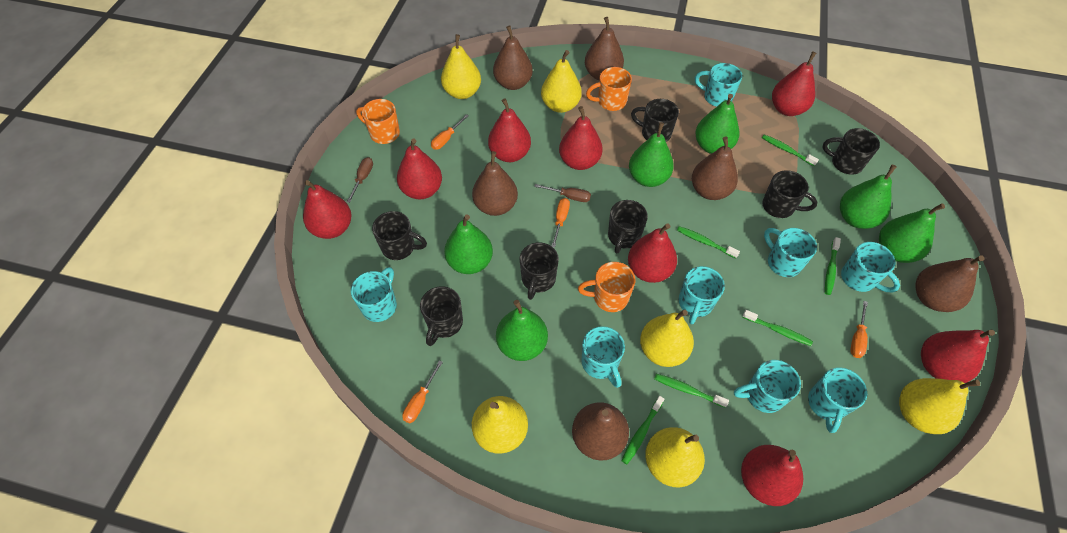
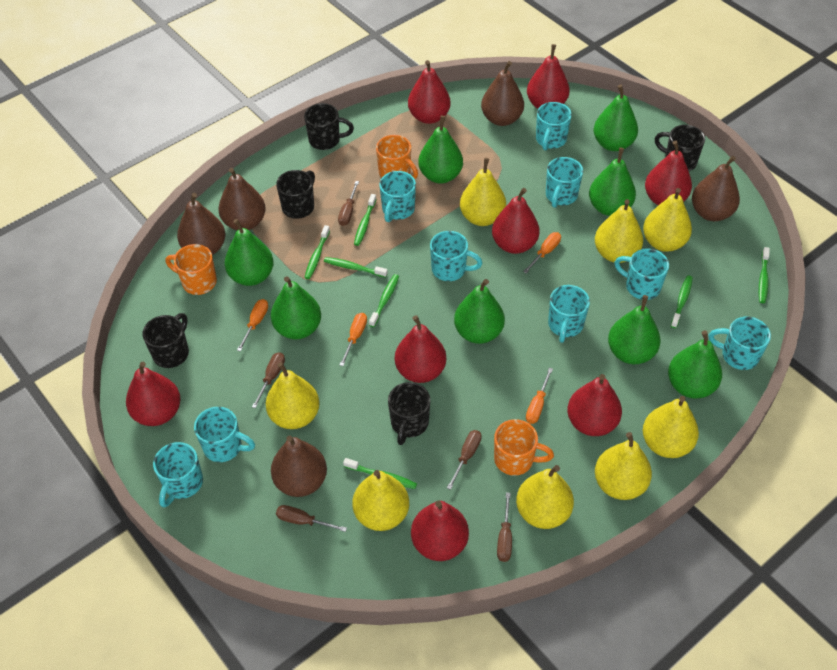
black mug: [372,211,427,260] [420,286,463,346] [520,242,559,300] [608,200,648,253] [631,99,679,142] [762,170,817,218] [822,128,880,175] = 7 -> [143,313,189,368] [276,170,315,219] [304,103,354,150] [388,382,430,445] [655,125,705,171] = 5
brown pear: [472,151,518,216] [493,26,533,90] [572,402,629,460] [585,17,624,80] [692,137,738,200] [915,255,985,312] = 6 -> [177,193,225,255] [218,168,266,230] [271,436,327,497] [481,61,524,126] [692,156,740,221] = 5
brown screwdriver: [347,157,373,203] [534,184,591,202] = 2 -> [252,352,285,408] [276,505,347,532] [338,181,359,226] [447,430,482,490] [497,492,512,562] = 5
green pear: [444,214,493,274] [496,300,548,361] [629,122,674,187] [695,94,739,154] [840,165,897,229] [879,203,945,263] = 6 -> [225,219,274,286] [271,276,321,339] [418,116,463,184] [454,279,505,344] [589,148,636,216] [594,85,638,151] [608,295,661,364] [668,330,722,399] = 8
green toothbrush: [621,396,664,464] [654,374,729,408] [677,226,740,258] [743,310,813,346] [762,134,819,166] [825,237,841,295] = 6 -> [304,225,330,279] [324,257,388,278] [343,458,417,489] [354,194,376,246] [369,274,399,327] [671,275,693,328] [759,247,770,303] = 7
turquoise mug: [351,267,397,322] [582,326,625,388] [679,266,725,324] [695,63,742,107] [734,360,801,413] [764,228,817,277] [808,367,867,433] [841,242,900,292] = 8 -> [153,442,203,508] [194,407,255,462] [379,171,416,222] [430,231,482,281] [536,102,572,151] [546,157,583,208] [548,285,590,343] [614,249,669,300] [708,317,771,370] = 9
yellow pear: [441,34,481,99] [472,396,528,454] [541,50,582,113] [640,310,694,367] [645,427,705,487] [899,378,980,434] = 6 -> [266,362,320,429] [352,470,409,531] [460,158,506,226] [516,465,574,529] [595,199,643,263] [595,432,652,500] [643,188,692,252] [643,396,699,458] = 8

